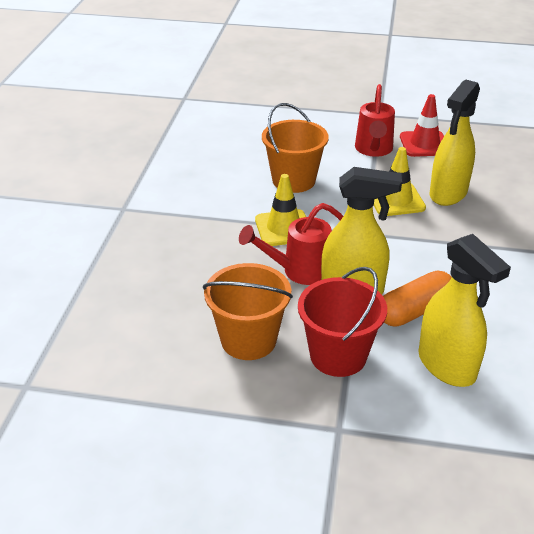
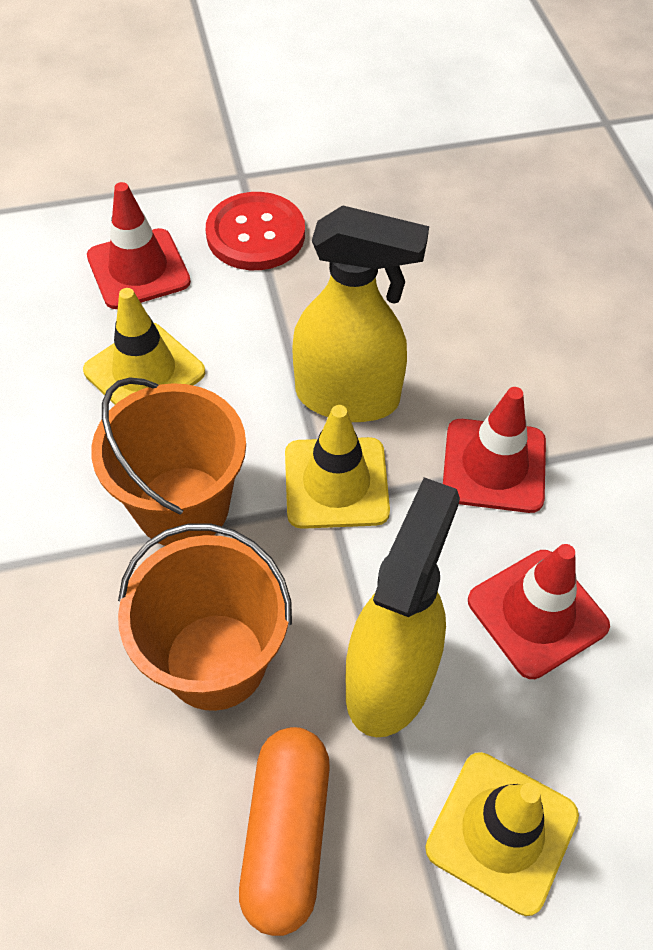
red bucket: [298,267,387,377] = 1 -> none = 0
red button: none = 0 -> [206,192,305,270] = 1
red traffic cone: [400,94,444,157] = 1 -> [87,182,191,309] [443,387,546,513] [468,544,610,679] = 3
red watering can: [239,203,343,285] [355,84,395,157] = 2 -> none = 0
yellow spray bottle: [321,167,402,294] [418,234,511,387] [430,79,480,206] = 3 -> [292,205,429,422] [346,477,460,737] = 2
yellow traffic cone: [255,174,306,246] [374,147,426,216] = 2 -> [83,288,205,405] [285,405,390,529] [425,752,579,916] = 3

